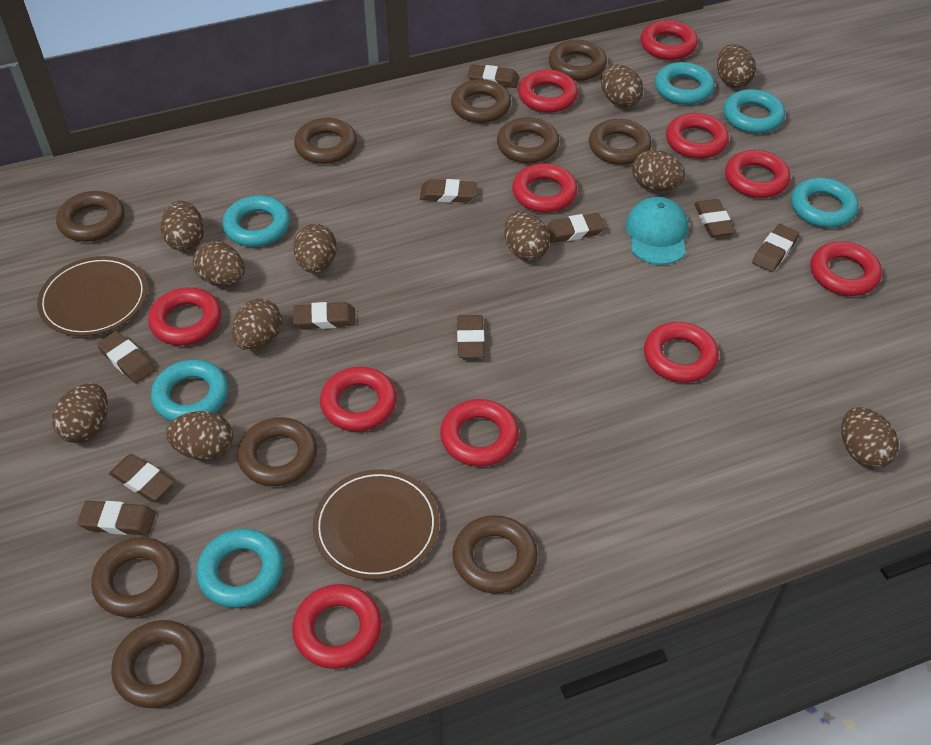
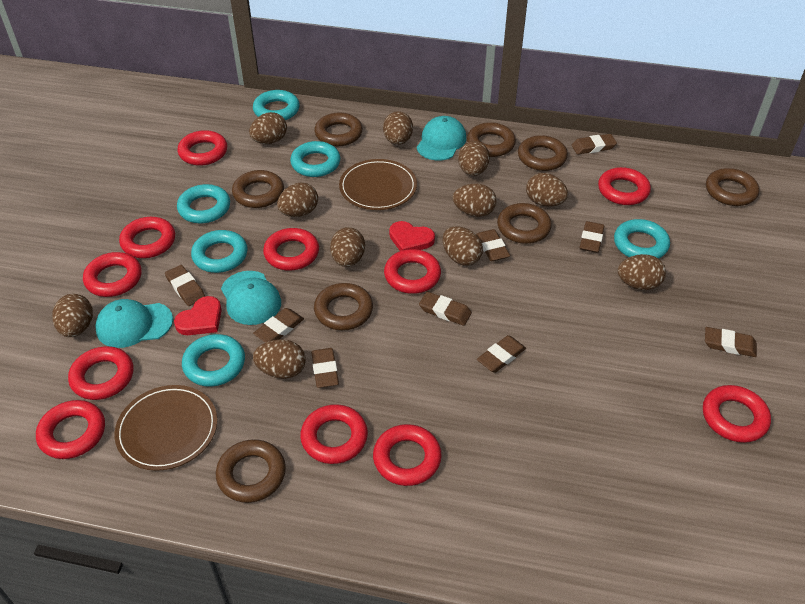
brown eraser: [77,501,156,535] [97,331,155,383] [109,454,174,502] [293,302,356,329] [420,179,476,203] [457,315,485,358] [468,65,519,88] [546,213,605,243] [694,199,735,237] [752,224,799,272] = 10 -> [165,265,205,306] [253,308,304,343] [311,348,339,388] [419,292,472,326] [476,229,510,261] [477,335,526,373] [572,134,617,154] [579,221,604,253] [705,327,757,357] = 9
brown ring: [56,191,125,242] [91,537,179,617] [111,620,204,708] [237,417,317,486] [294,118,357,164] [451,79,511,123] [452,515,538,593] [497,117,559,163] [549,40,607,81] [589,119,652,165] = 10 -> [216,439,286,503] [232,170,284,208] [314,112,363,146] [314,283,373,330] [467,122,516,157] [497,203,552,244] [518,135,568,171] [706,168,759,206] = 8
red heart: none = 0 -> [174,296,222,335] [389,221,435,251] = 2
turquoise cap: [626,197,688,265] = 1 -> [95,299,173,348] [221,271,281,325] [416,116,466,161] = 3

